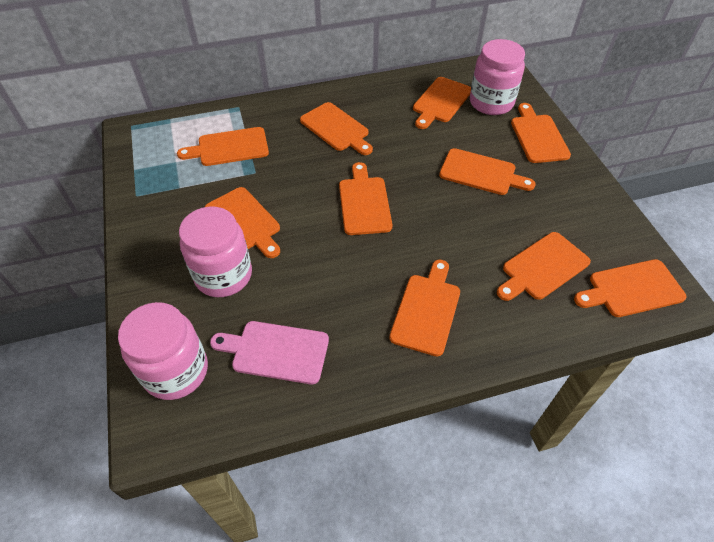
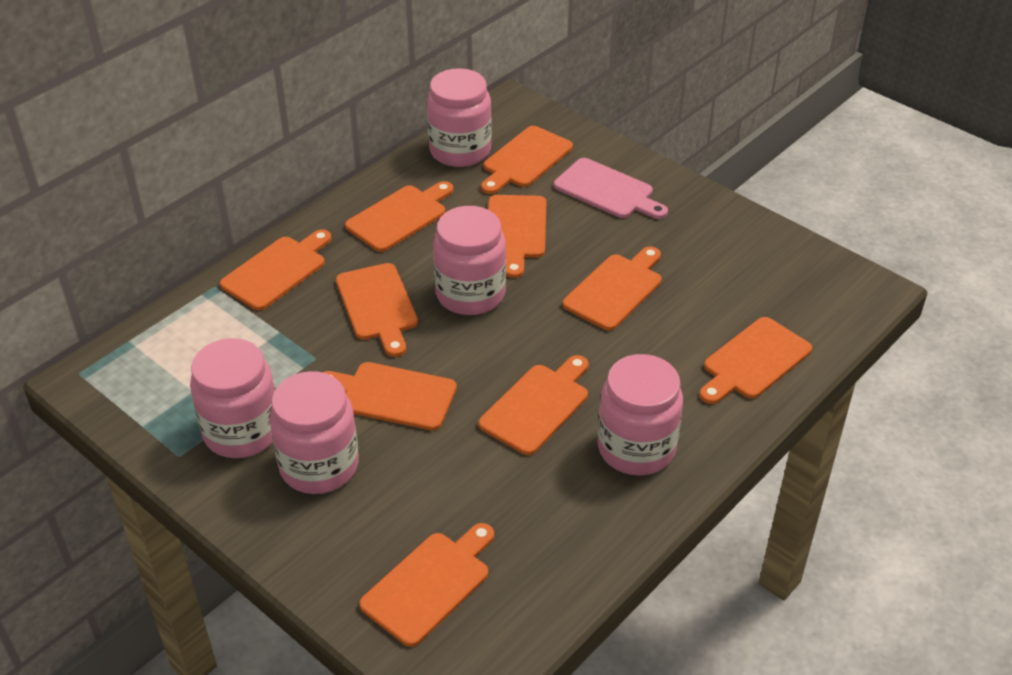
pink jar: [118,302,208,400] [179,207,252,297] [470,39,525,115] = 3 -> [190,338,275,458] [270,371,359,494] [427,68,492,167] [433,206,506,315] [598,354,683,476] = 5

